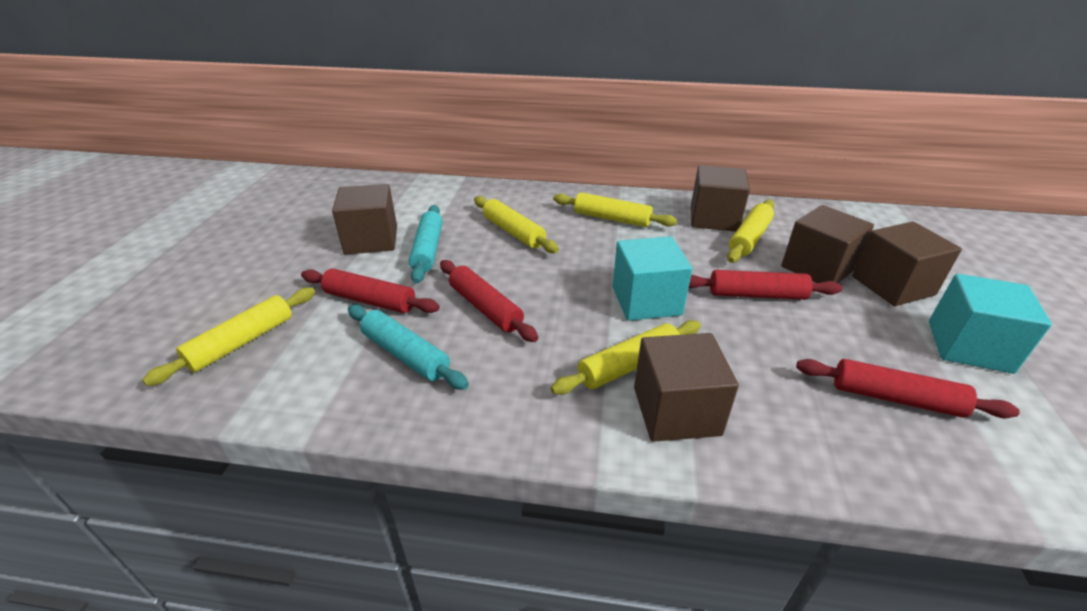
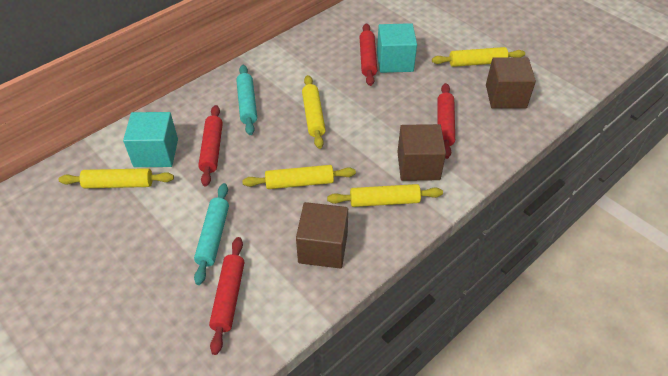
brown cube: [332,184,397,255] [634,333,739,442] [691,165,750,232] [781,205,874,283] [852,221,962,306] = 5 -> [296,202,348,268] [397,124,446,181] [486,57,536,109] = 3

